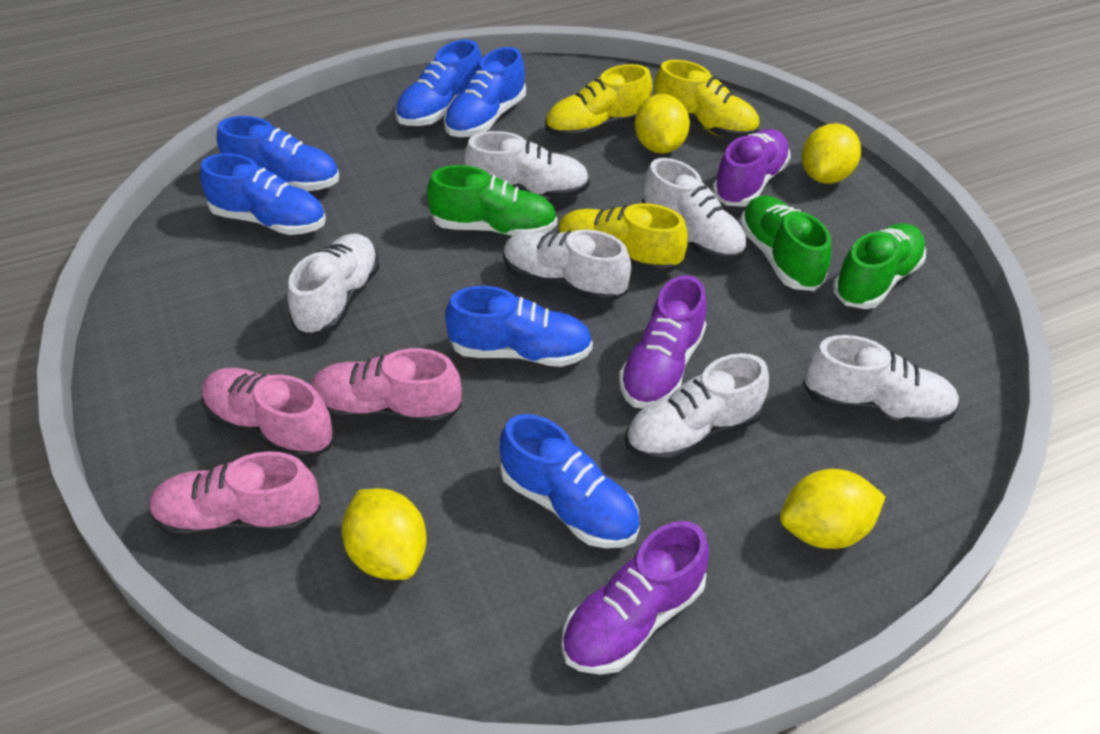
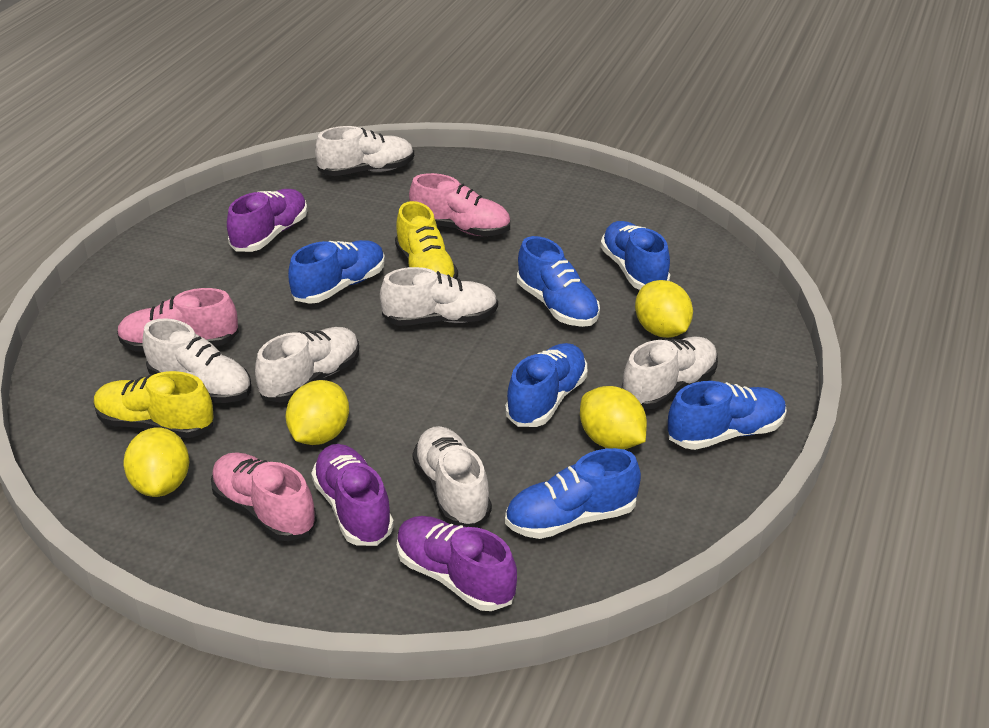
green shoe: [427,165,557,236] [740,196,832,291] [833,223,926,309] = 3 -> none = 0
yellow shoe: [545,64,653,139] [558,203,688,274] [654,60,759,139] = 3 -> [94,371,214,438] [395,201,458,279] = 2

